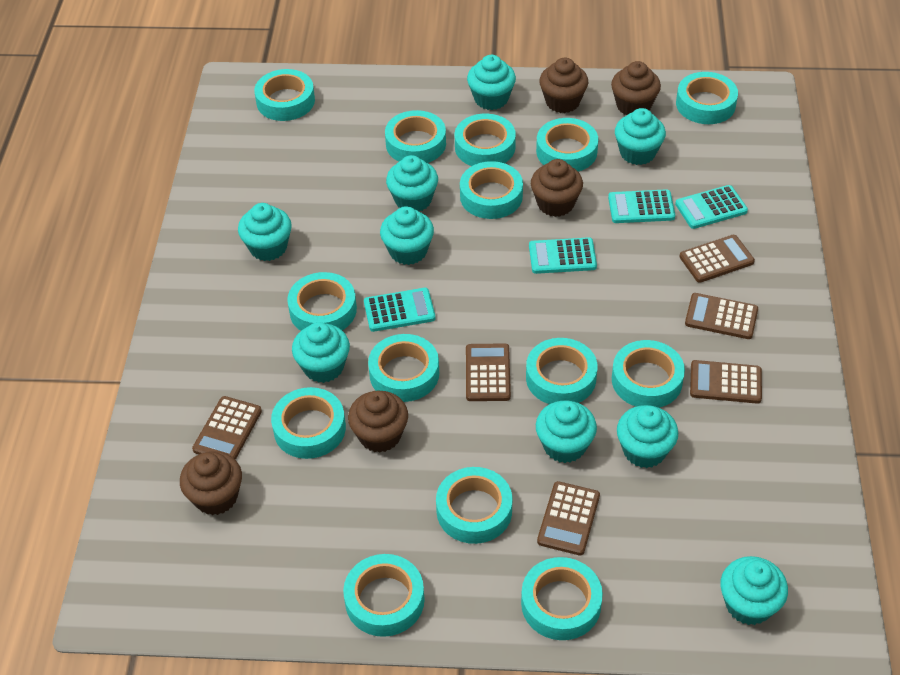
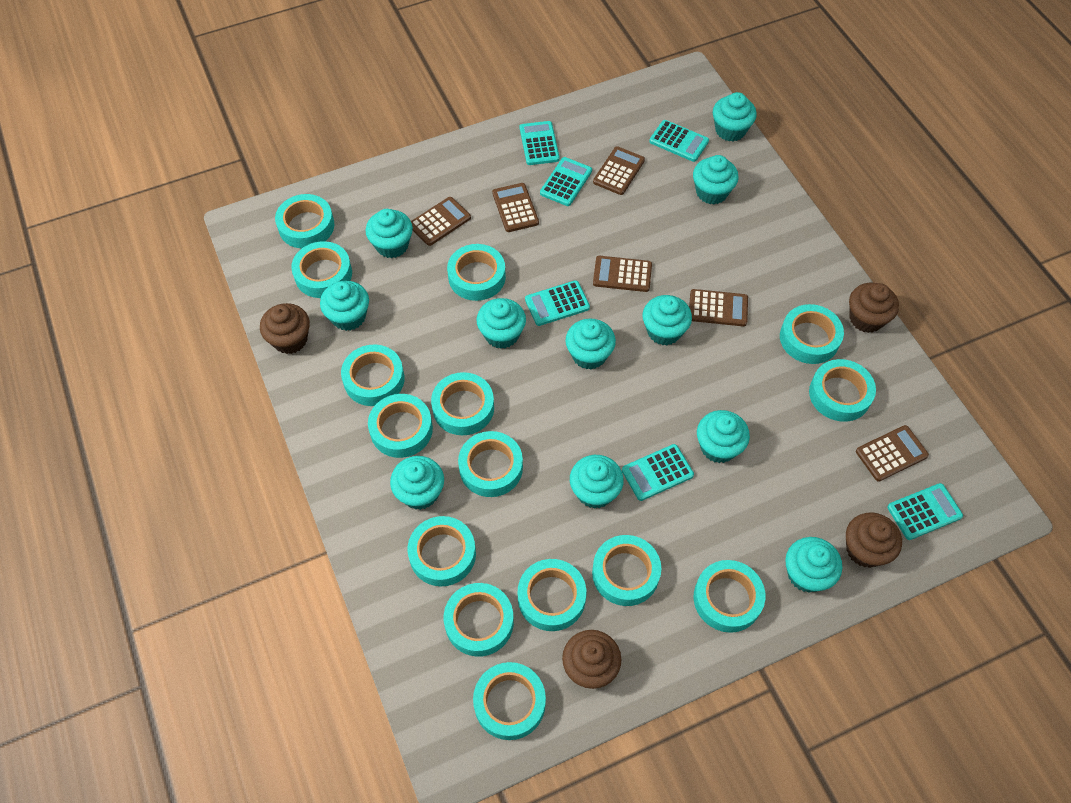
brown cupcake: [180,451,242,515] [348,391,408,452] [531,159,583,217] [539,58,588,113] [611,61,661,115] = 5 -> [260,303,310,354] [562,630,621,689] [846,512,902,568] [849,283,899,333] = 4
turquoise calculator: [364,288,435,332] [529,237,597,274] [608,189,675,223] [675,185,748,229] = 4 -> [520,121,560,165] [525,280,590,326] [540,157,592,206] [622,444,694,501] [649,120,709,162] [887,483,963,540] = 6
turquoise cupcake: [238,203,292,261] [292,322,350,383] [380,206,434,265] [386,155,438,211] [467,55,516,110] [536,401,597,463] [615,108,666,165] [617,405,678,468] [720,556,788,625] = 9 -> [320,281,369,331] [366,209,413,258] [390,456,444,510] [477,298,526,349] [566,319,616,370] [570,455,624,509] [642,295,692,345] [693,155,739,204] [697,410,750,463] [713,92,757,141] [785,537,842,593] = 11
turquoise tape: [254,69,315,121] [271,387,346,459] [287,272,357,331] [343,554,425,637] [368,334,439,402] [385,110,446,163] [436,467,512,544] [455,114,516,166] [460,161,523,219] [521,557,603,640] [526,338,598,404] [536,118,598,171] [612,340,685,408] [676,72,738,124] = 14 -> [275,194,334,248] [291,241,352,298] [341,344,405,406] [368,394,433,458] [408,516,476,586] [431,372,494,435] [444,583,514,657] [447,244,506,301] [458,431,523,497] [473,662,546,740] [518,559,586,631] [592,535,661,606] [694,560,765,633] [780,304,844,364] [809,359,876,422] = 15

